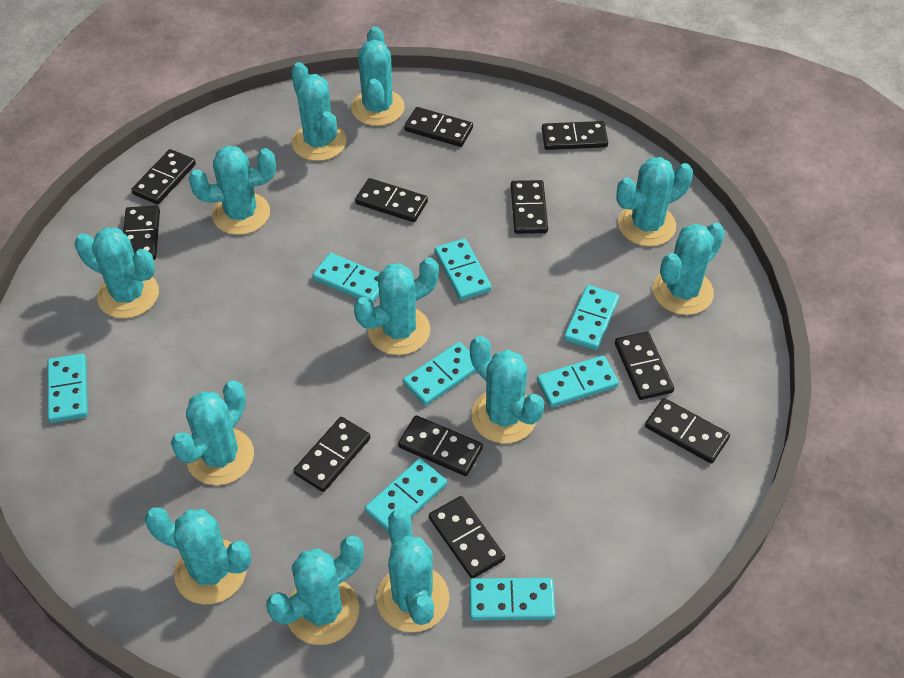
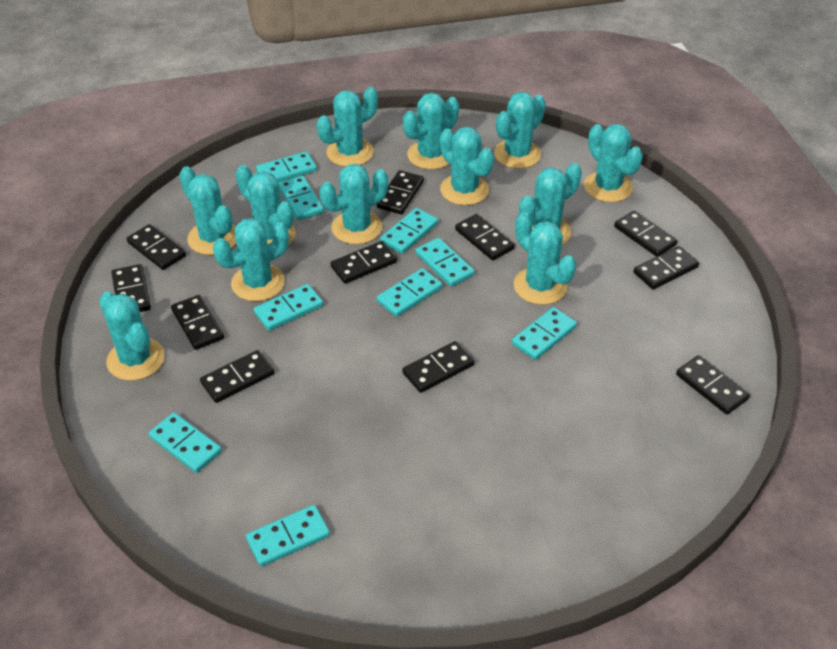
turquoise domino: [48,353,88,423] [312,253,379,303] [365,458,447,532] [403,342,477,406] [435,238,492,300] [469,578,556,620] [537,355,619,408] [564,285,619,350] = 8 -> [149,412,222,473] [246,505,330,567] [254,284,323,331] [256,152,317,182] [278,176,324,220] [377,268,442,317] [380,208,438,254] [416,238,475,287] [512,307,577,360] = 9

